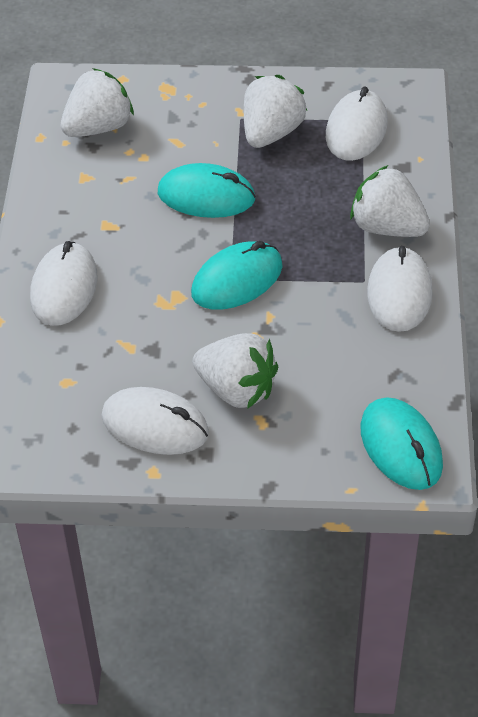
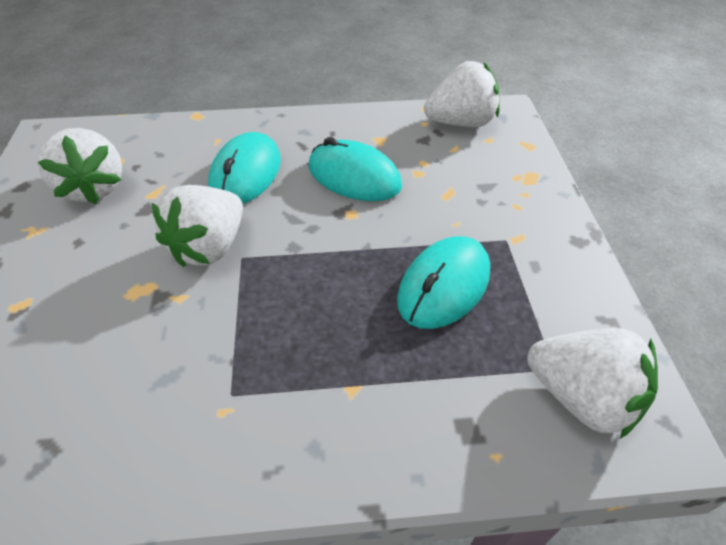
white mouse: [30,241,98,326] [101,387,209,455] [326,87,388,161] [367,246,432,332] = 4 -> none = 0

